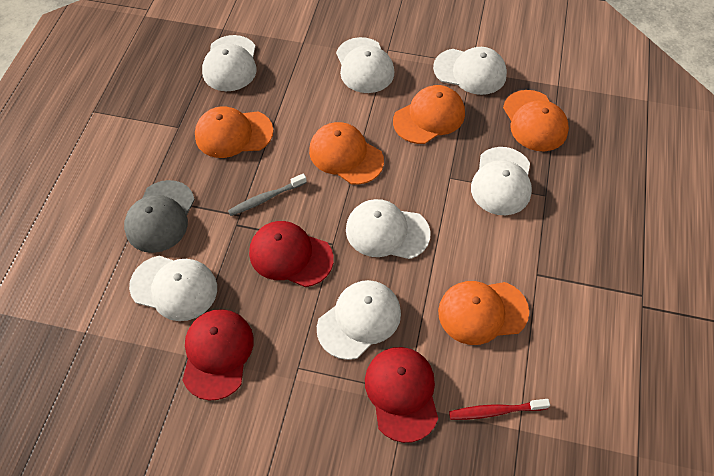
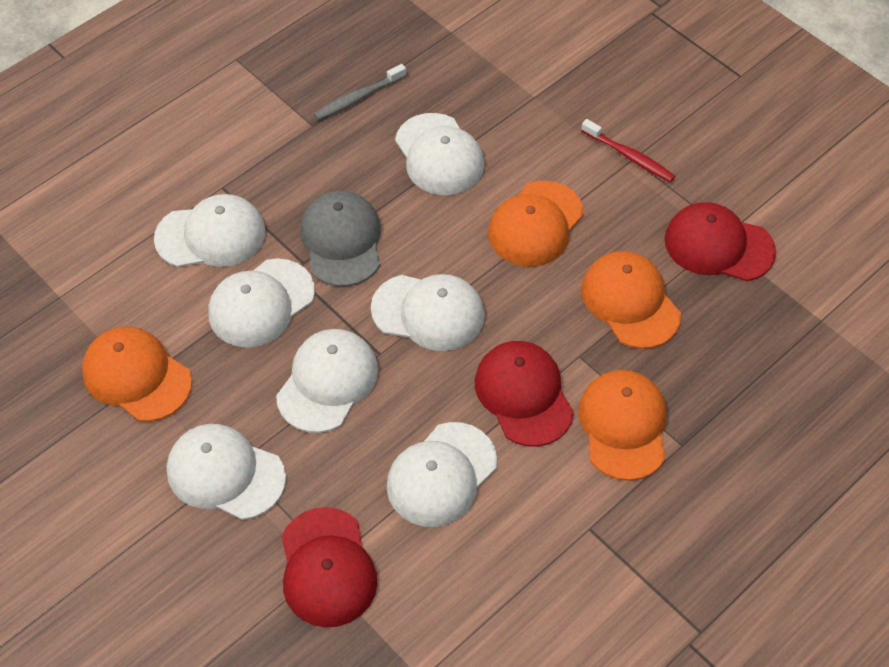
orange cap: [195,106,273,158] [309,122,384,185] [393,85,465,144] [438,281,529,345] [503,90,569,151] = 5 -> [82,327,192,422] [488,181,584,267] [578,370,666,481] [581,251,681,349] = 4

